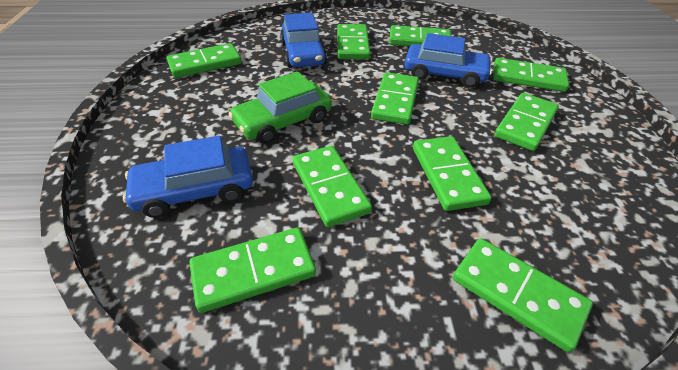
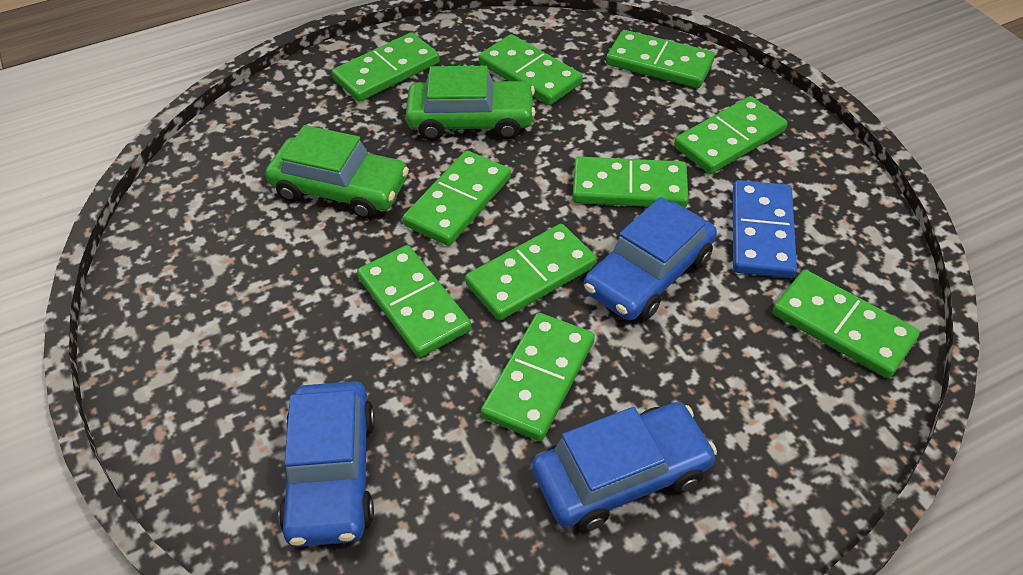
blue domino: none = 0 -> [733,180,797,278] = 1
green car: [228,71,332,144] = 1 -> [265,125,409,219] [406,66,536,140] = 2

